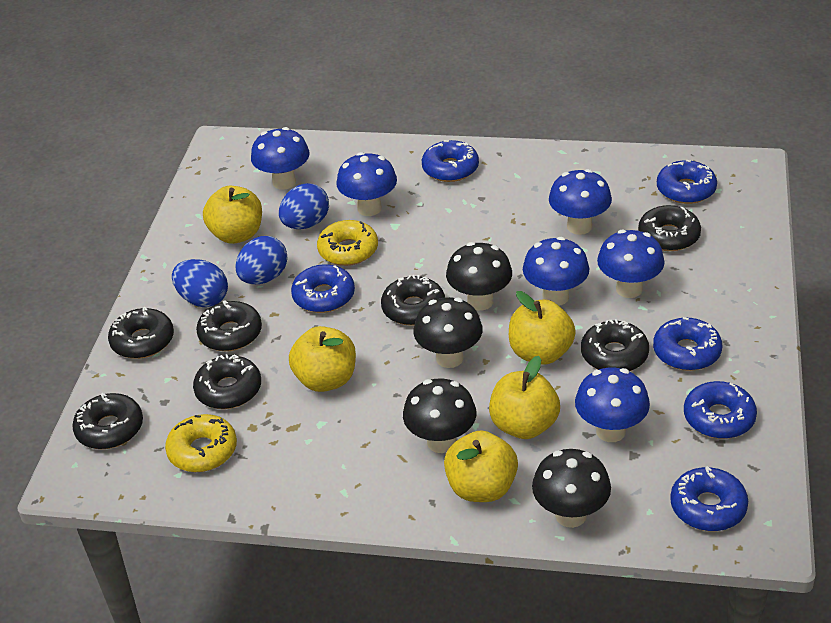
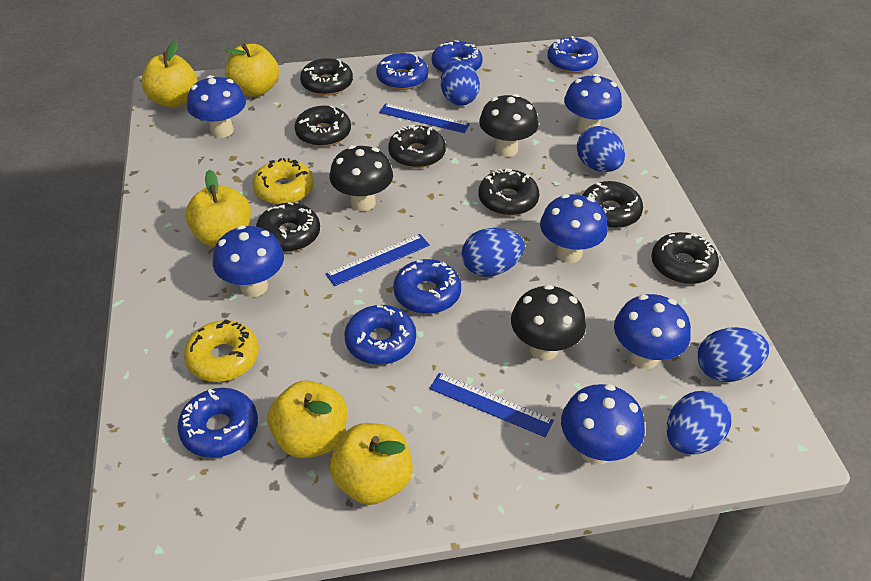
black mushroom: [403,378,477,453] [413,297,483,368] [446,242,512,311] [532,449,611,528] = 4 -> [329,145,393,211] [479,94,539,157] [511,284,586,360] = 3
blue egg: [172,259,228,307] [235,236,288,284] [279,183,329,229] = 3 -> [441,60,480,106] [462,228,525,277] [577,126,625,172] [667,391,731,455] [698,327,769,382] = 5
blue ruler: none = 0 -> [326,234,430,286] [379,103,470,133] [429,373,554,437] = 3

